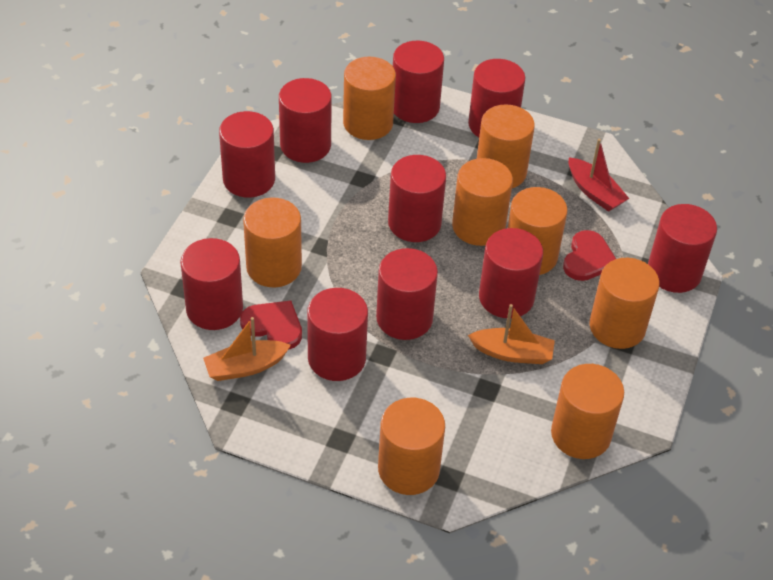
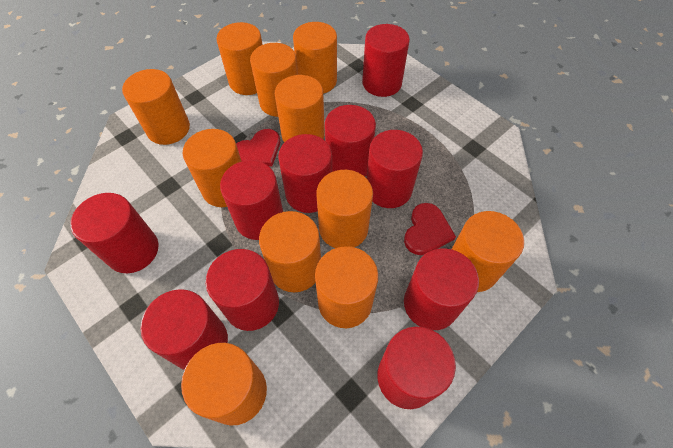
orange boat: [203,317,291,381] [468,304,555,364] = 2 -> none = 0
orange cylinder: [243,197,302,287] [343,57,396,140] [378,398,445,495] [452,158,513,246] [477,104,535,188] [508,187,568,275] [551,364,624,459] [589,258,660,349] = 8 -> [122,69,190,145] [181,343,267,426] [183,129,242,207] [216,22,263,95] [250,43,298,117] [259,211,321,292] [275,75,325,143] [293,22,337,94] [315,246,378,328] [316,170,373,248] [452,211,524,292] = 11
red boat: [568,139,629,212] = 1 -> none = 0

